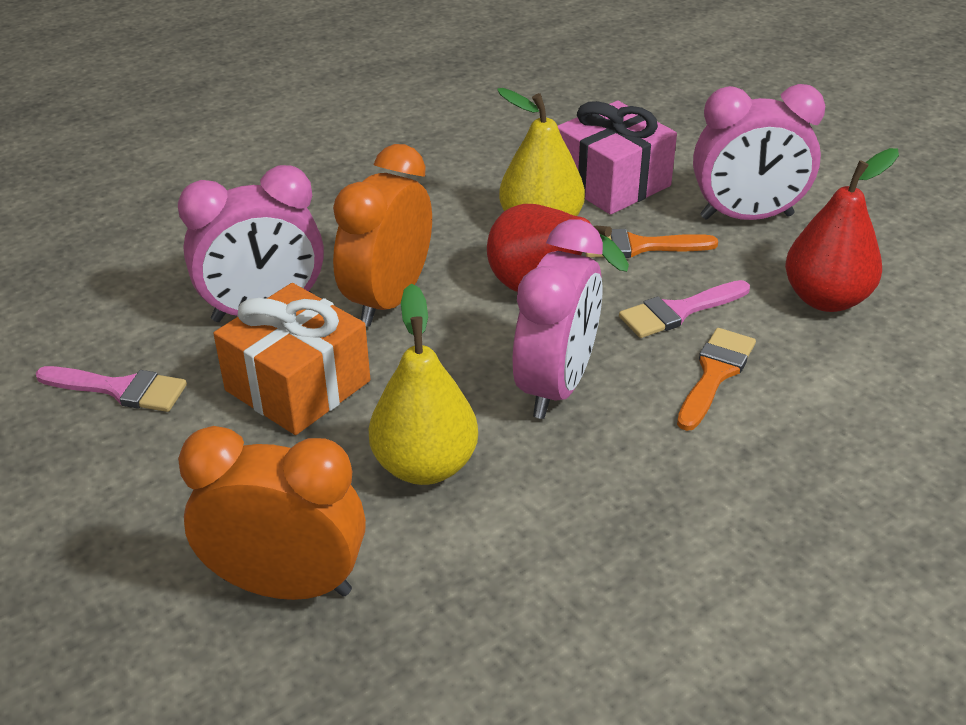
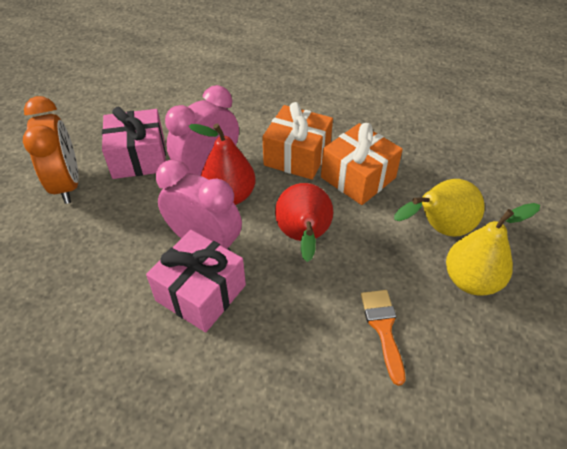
orange brush: [585,229,718,258] [677,328,756,431] = 2 -> [361,290,405,386] = 1
orange clock: [178,426,366,600] [333,144,432,327] = 2 -> [23,96,79,204] = 1
orange gift: [213,283,370,435] = 1 -> [262,102,333,180] [321,123,403,205] = 2
pink brush: [36,366,187,412] [619,280,750,338] = 2 -> none = 0
pink clock: [178,165,324,322] [512,219,603,419] [693,84,825,220] = 3 -> [156,160,242,251] [165,85,239,176] = 2
pink gift: [558,101,677,215] = 1 -> [102,107,166,179] [146,230,246,332] = 2

